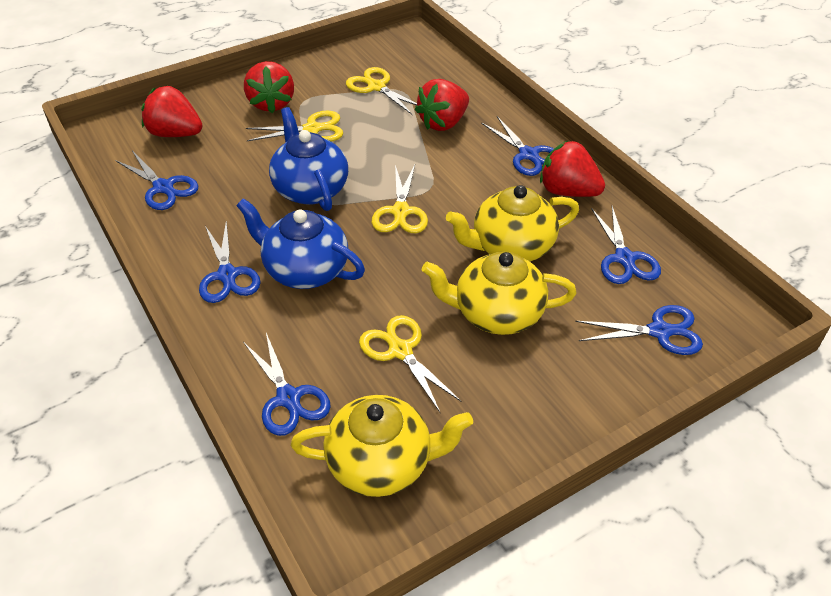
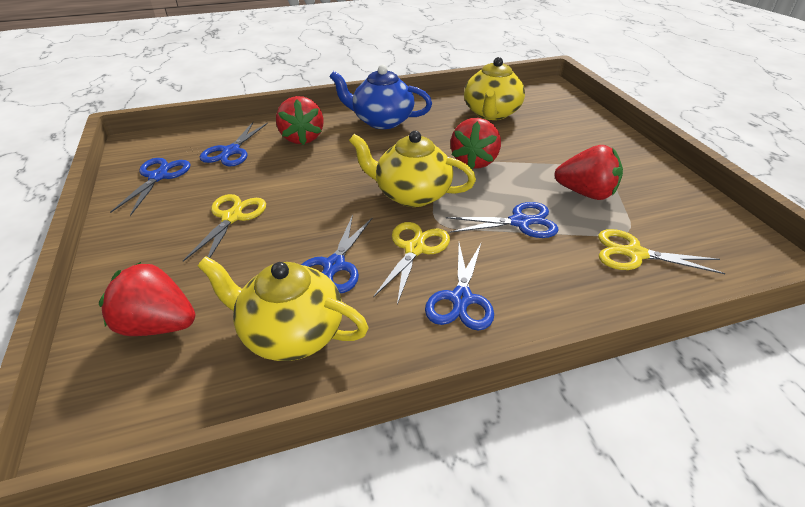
blue scissors: [115,151,199,210] [199,221,261,303] [243,333,331,436] [481,116,554,176] [575,305,703,355] [591,206,661,284] = 6 -> [110,158,191,216] [200,122,268,167] [301,215,372,293] [425,243,494,330] [446,202,559,238] = 5
blue teapot: [236,198,365,289] [269,107,348,211] = 2 -> [330,65,432,129] = 1
yellow scissors: [246,111,343,141] [346,67,417,115] [359,315,462,412] [372,165,428,233] = 4 -> [183,194,266,262] [373,222,450,305] [598,229,726,274] = 3

